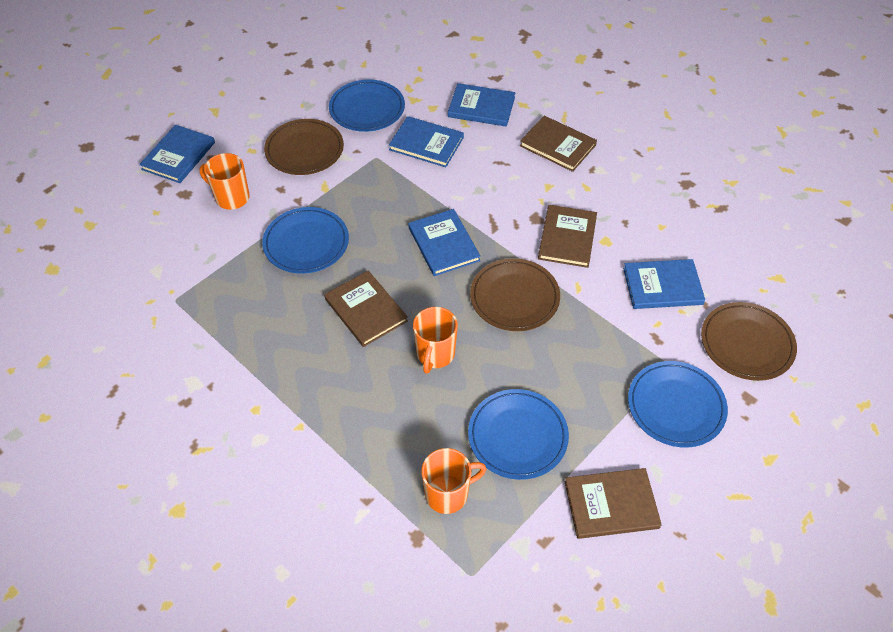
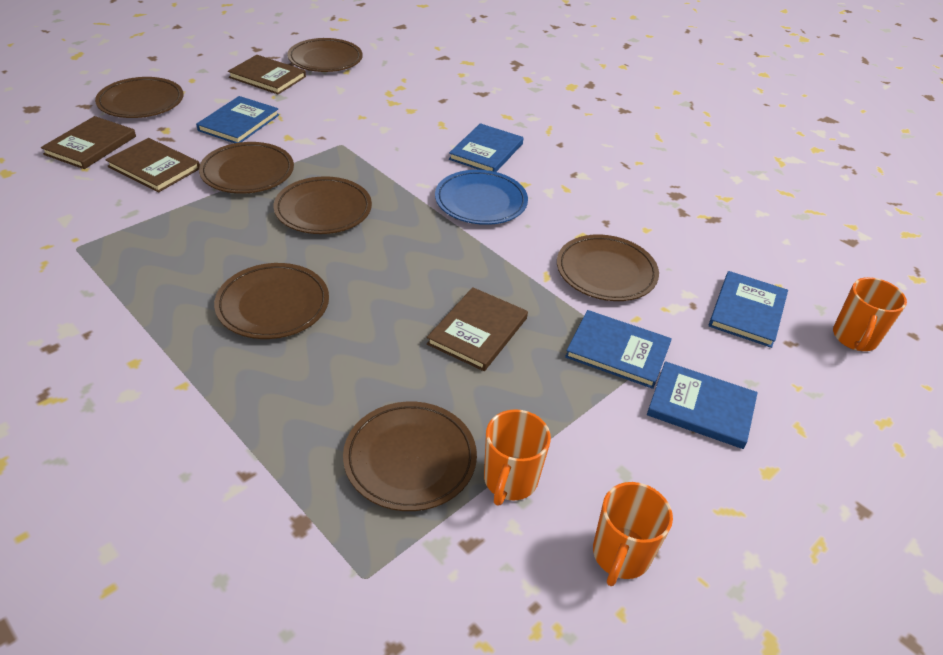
blue plate: [262,207,349,274] [329,80,405,132] [468,389,569,480] [628,361,728,448] = 4 -> [435,170,528,225] = 1
brown plate: [264,119,344,175] [470,258,560,331] [701,302,797,381] = 3 -> [95,77,183,118] [199,142,294,194] [214,263,329,339] [274,176,372,234] [287,38,363,72] [343,401,477,511] [557,235,659,301] = 7

